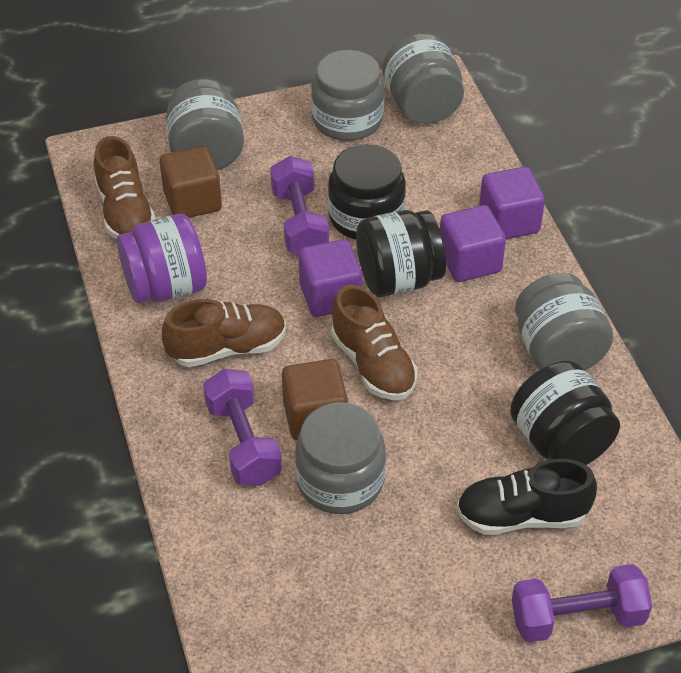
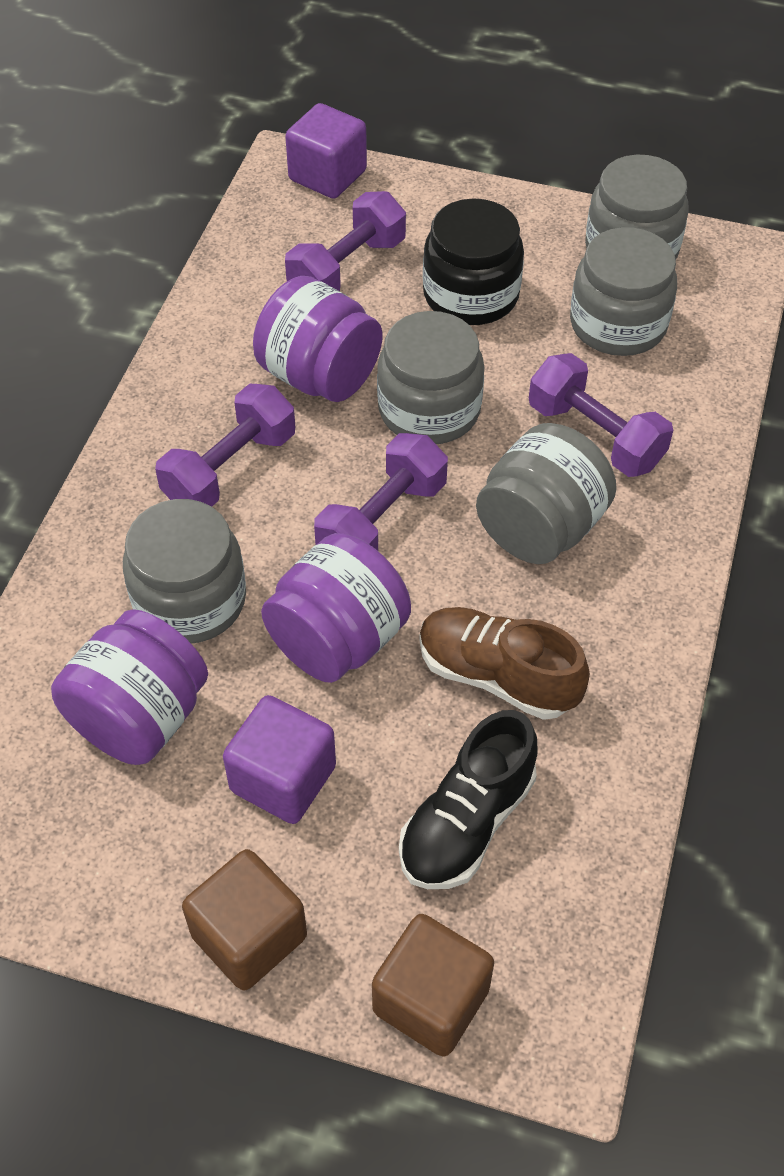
black jar: [328,144,406,239] [356,210,446,297] [510,361,620,465] = 3 -> [423,198,524,325] = 1
brown shoe: [94,136,155,239] [162,299,286,367] [331,285,418,400] = 3 -> [419,607,590,720] = 1
purple cube: [299,239,362,317] [440,205,506,282] [479,167,545,239] = 3 -> [223,695,336,824] [285,103,367,199] = 2
purple dumbbell: [203,369,282,486] [270,156,329,254] [512,564,652,642] = 3 -> [155,384,295,507] [285,191,406,291] [314,433,448,551] [529,353,673,477] = 4
purple jar: [117,214,207,303] = 1 -> [51,609,208,765] [253,276,382,402] [261,533,411,683] = 3

